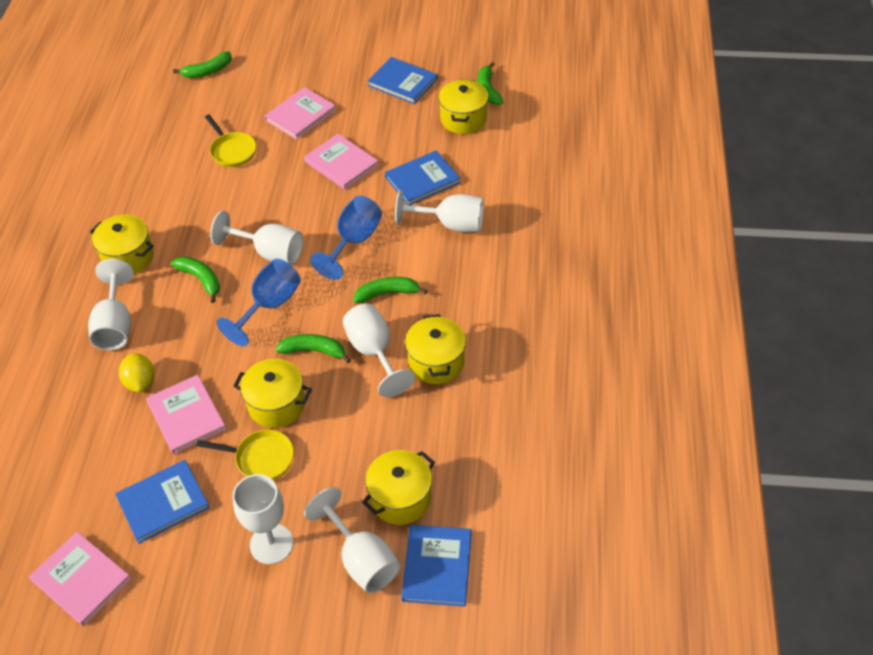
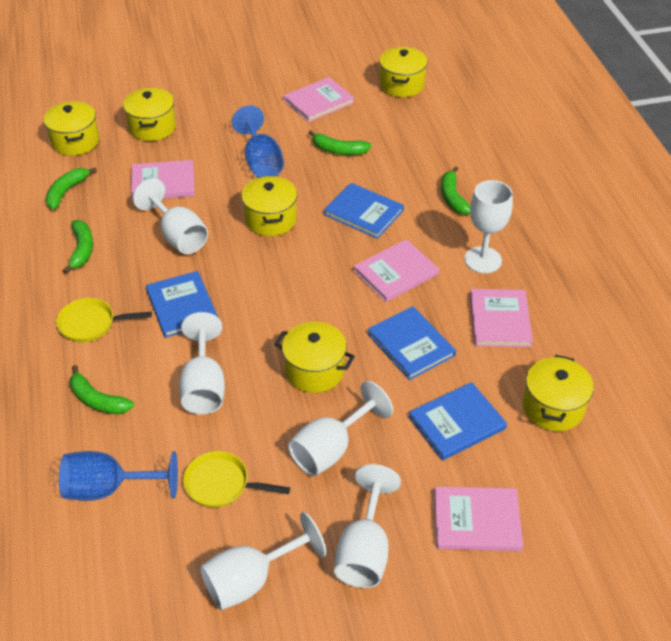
pink book: [29,532,131,626] [146,375,226,454] [264,87,336,140] [304,134,379,190] = 4 -> [131,160,195,201] [283,77,355,122] [354,239,439,302] [434,487,523,551] [470,289,533,347] = 5
yellow lemon: [119,353,154,392] = 1 -> none = 0
yellow pot: [90,214,154,274] [233,359,312,428] [362,450,435,525] [405,314,466,384] [438,79,489,134] = 5 -> [44,101,99,156] [123,88,176,141] [241,176,297,236] [274,322,355,393] [379,47,428,97] [523,355,594,431] = 6

